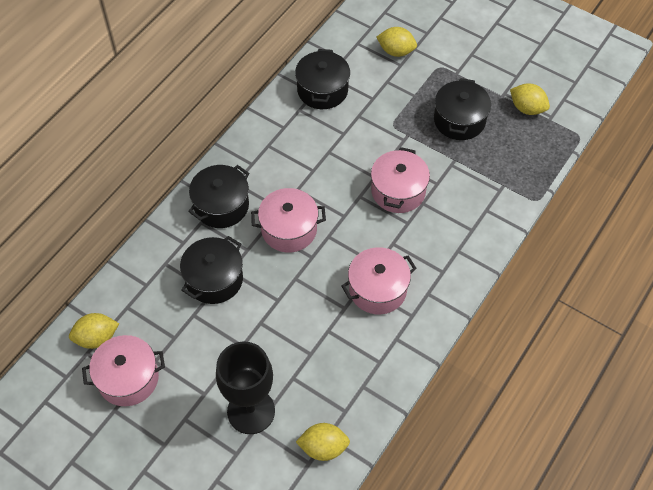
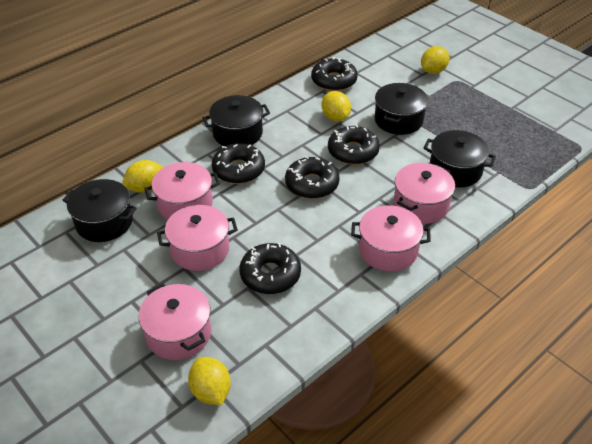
black donut: none = 0 -> [212,143,265,184] [239,243,301,294] [285,156,339,199] [311,57,358,91] [328,124,380,165] = 5
black goblet: [216,342,275,434] = 1 -> none = 0
pink pot: [82,335,165,406] [251,188,326,253] [341,247,417,314] [371,147,430,213] = 4 -> [139,284,211,360] [144,162,220,220] [157,205,238,271] [351,205,431,272] [394,163,455,224] = 5

